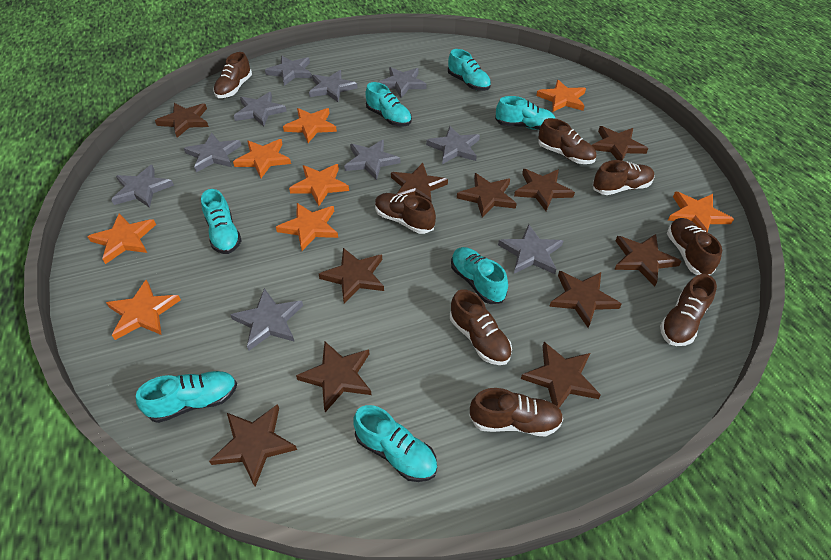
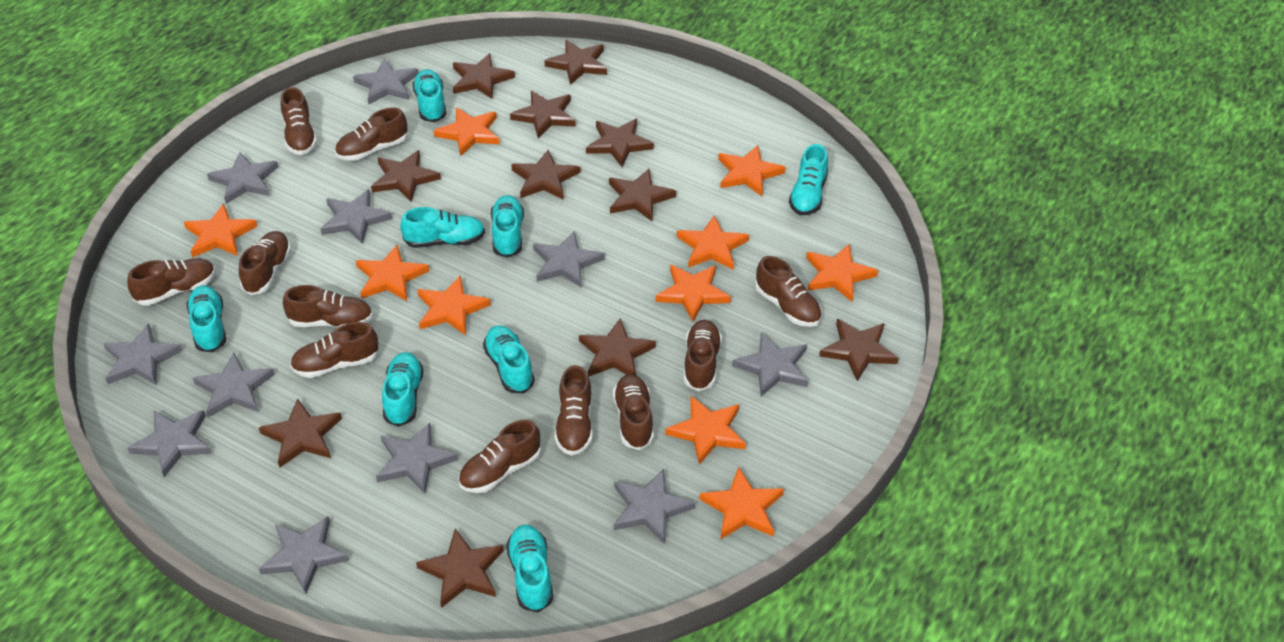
brown shoe: [213,52,252,98] [375,193,436,234] [450,289,512,365] [469,388,564,436] [538,118,596,164] [593,160,654,195] [660,274,717,346] [667,218,722,275] = 8 -> [127,258,216,305] [239,231,291,295] [281,87,317,155] [283,285,373,327] [290,322,379,378] [335,107,408,161] [458,419,541,493] [555,365,593,456] [613,374,654,450] [684,320,722,391] [755,256,822,327] = 11
grey star: [111,165,174,208] [184,133,241,172] [230,288,303,351] [234,92,287,126] [265,56,312,86] [309,70,357,102] [344,139,400,180] [378,67,427,98] [426,126,480,164] [498,224,563,274] = 10 -> [103,324,182,385] [127,410,212,477] [193,353,275,417] [207,152,278,204] [259,516,349,593] [321,189,392,244] [353,59,418,104] [376,423,458,493] [533,231,605,288] [614,469,695,544] [732,333,808,397] = 11
orange star: [87,213,156,264] [106,280,181,340] [233,139,291,178] [276,203,338,251] [283,108,337,143] [289,164,349,206] [536,80,586,112] [668,192,734,232] = 8 -> [184,204,257,258] [356,245,429,301] [417,275,491,335] [434,107,500,156] [655,265,731,322] [665,396,746,465] [677,216,749,270] [699,467,784,539] [718,145,785,196] [806,244,878,302] = 10
turquoise shoe: [136,371,237,423] [201,189,242,254] [353,405,437,482] [365,82,412,126] [448,49,491,91] [451,247,508,304] [495,96,555,130] = 7 -> [186,285,226,352] [382,352,424,427] [400,207,485,248] [412,69,446,122] [483,325,535,393] [491,195,524,258] [506,525,553,612] [789,144,828,215] = 8

